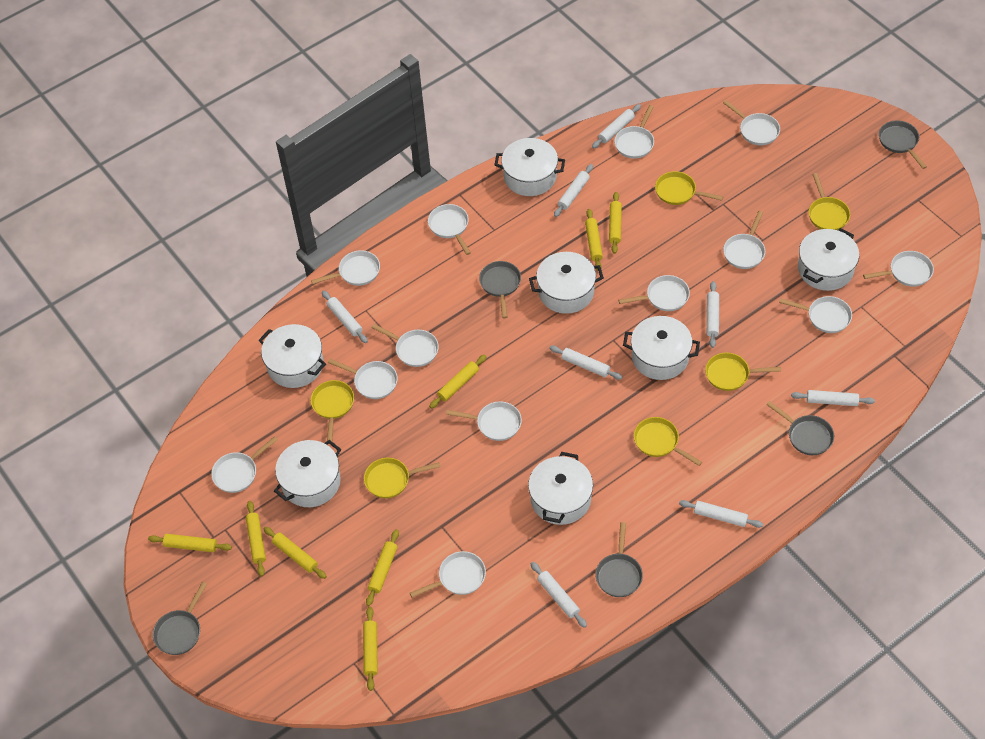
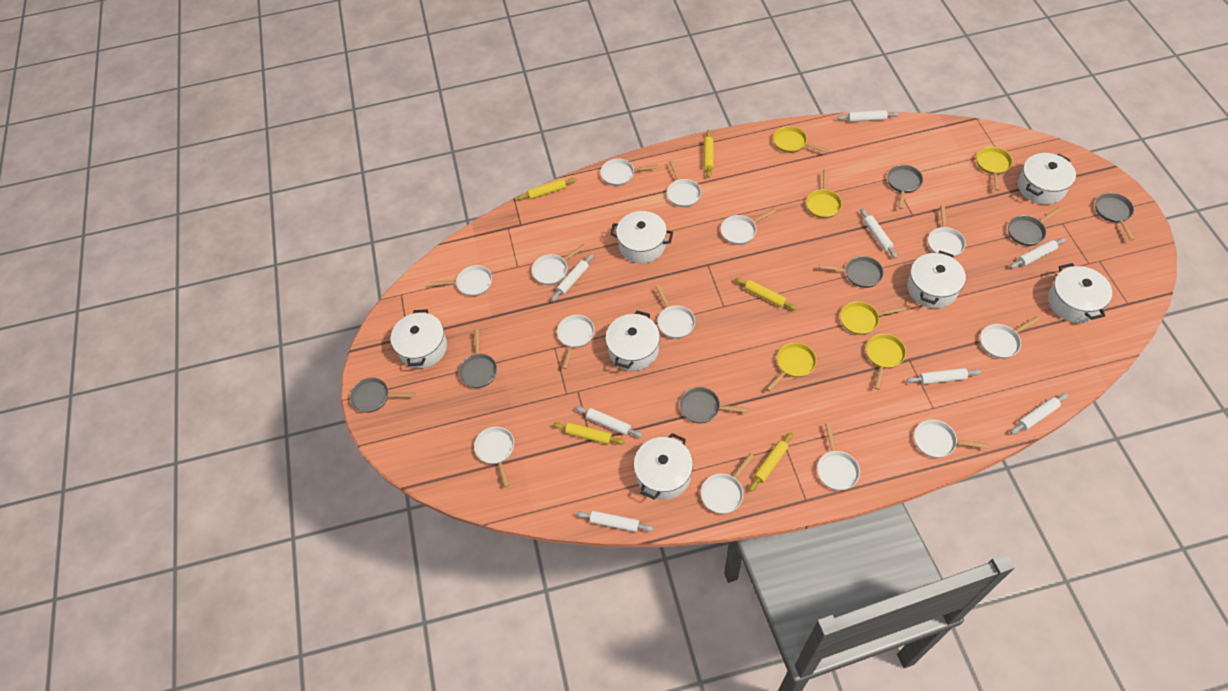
grey pan: [153,582,207,655] [479,261,521,318] [596,522,643,597] [766,401,834,455] [879,121,927,169] = 5 -> [350,378,415,413] [459,329,497,388] [680,387,749,423] [819,256,884,288] [887,165,923,209] [1008,207,1062,246] [1095,193,1135,241] = 7
yellow rolling pin: [148,534,232,552] [246,501,266,576] [263,527,327,579] [363,607,378,691] [366,529,399,606] [429,355,487,409] [585,209,603,270] [609,192,622,254] = 8 -> [517,178,577,200] [553,422,625,445] [704,130,714,178] [735,277,797,310] [749,432,793,492] = 5

